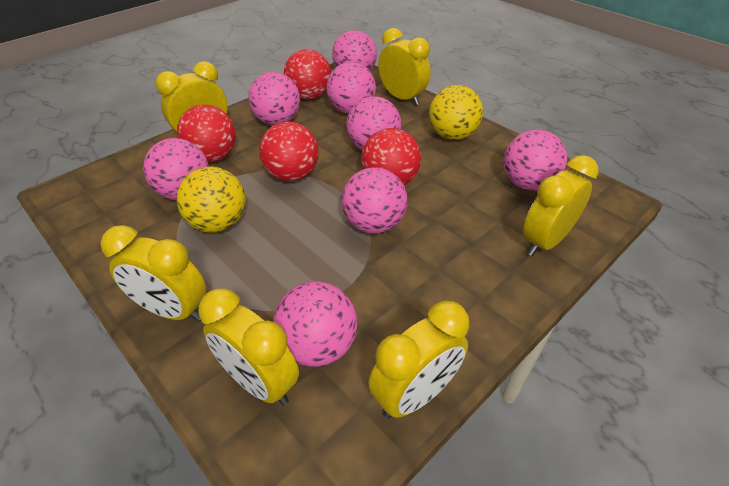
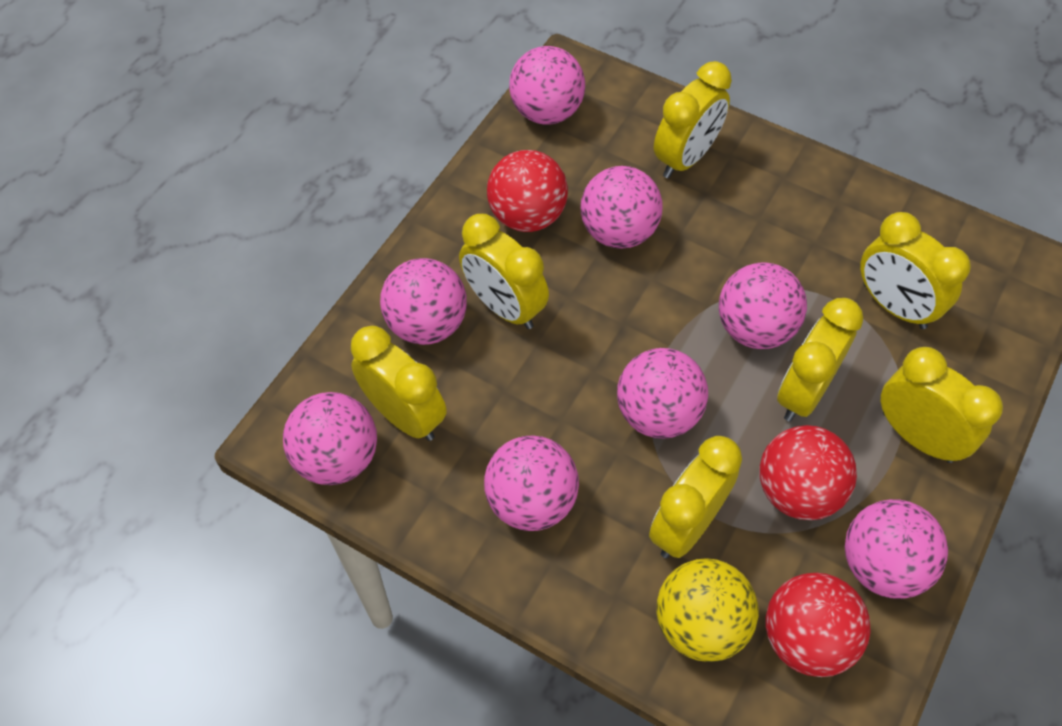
red ball: [177,105,236,162] [259,122,319,181] [284,49,331,100] [361,128,421,186] = 4 -> [487,150,568,232] [759,425,857,520] [766,573,871,677] = 3
yellow ball: [177,167,246,233] [429,85,483,140] = 2 -> [657,558,759,662] = 1
yellow clock: [101,225,206,321] [155,61,228,132] [198,288,299,405] [368,301,469,419] [378,28,431,105] [523,155,599,256] = 6 -> [351,326,447,441] [459,214,549,329] [649,436,742,558] [654,61,732,178] [777,298,863,422] [860,212,971,329] [881,347,1003,463] = 7

